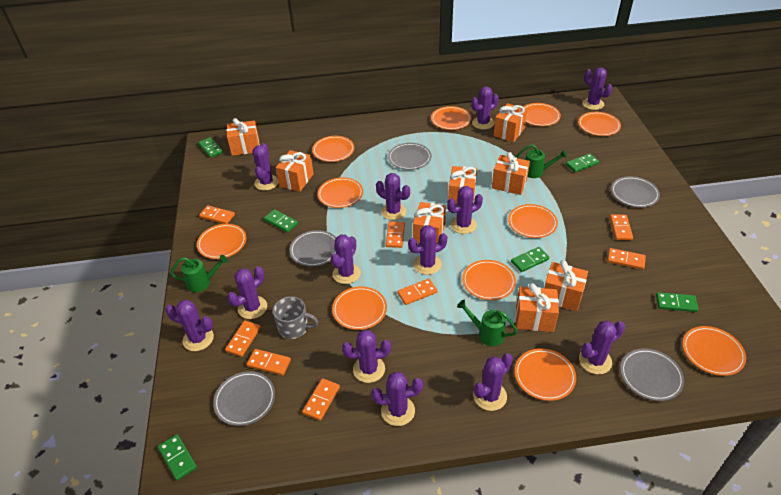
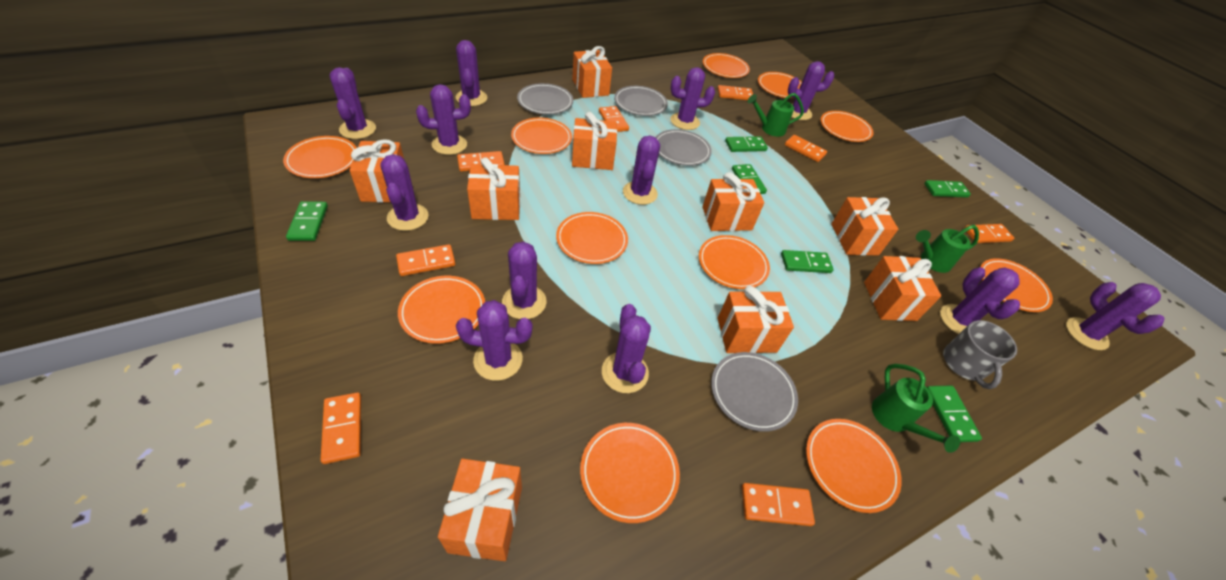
grey plate: [213,371,275,426] [290,230,336,267] [388,143,431,170] [611,176,660,207] [620,348,684,401] = 5 -> [517,83,573,115] [614,86,668,116] [656,129,712,166] [711,352,798,432] = 4
orange gift: [227,118,260,156] [276,150,314,192] [413,202,446,244] [448,166,477,204] [492,152,530,195] [494,103,527,142] [516,283,559,332] [544,260,588,311] = 8 -> [349,139,404,202] [438,459,522,561] [467,157,520,220] [572,46,612,98] [572,112,617,170] [702,172,764,231] [717,286,794,353] [831,197,898,256] [864,256,941,321] = 9
purple cactus: [165,300,214,351] [227,266,267,319] [253,143,279,191] [331,235,361,284] [342,330,391,383] [371,372,423,426] [376,173,410,220] [408,225,447,275] [447,186,483,234] [471,86,499,130] [473,353,513,411] [579,321,625,375] [582,67,612,110] = 13 -> [330,67,376,139] [380,154,429,231] [416,84,471,155] [456,40,487,106] [456,300,533,381] [502,241,547,319] [602,304,651,393] [623,135,660,205] [670,67,715,130] [788,61,834,120] [940,267,1020,334] [1066,282,1165,350] = 12

